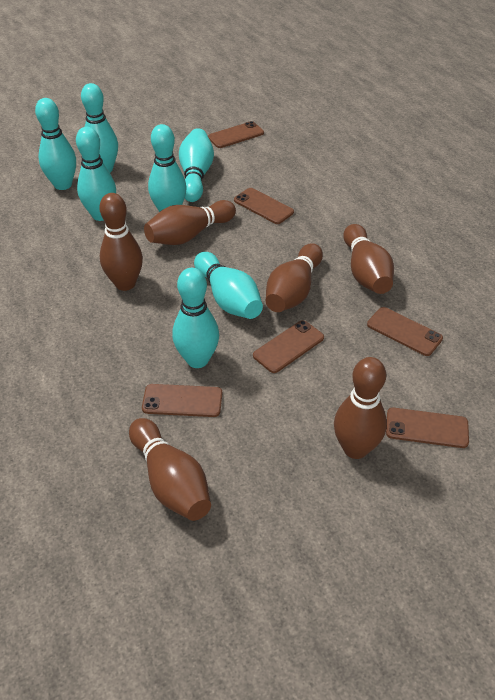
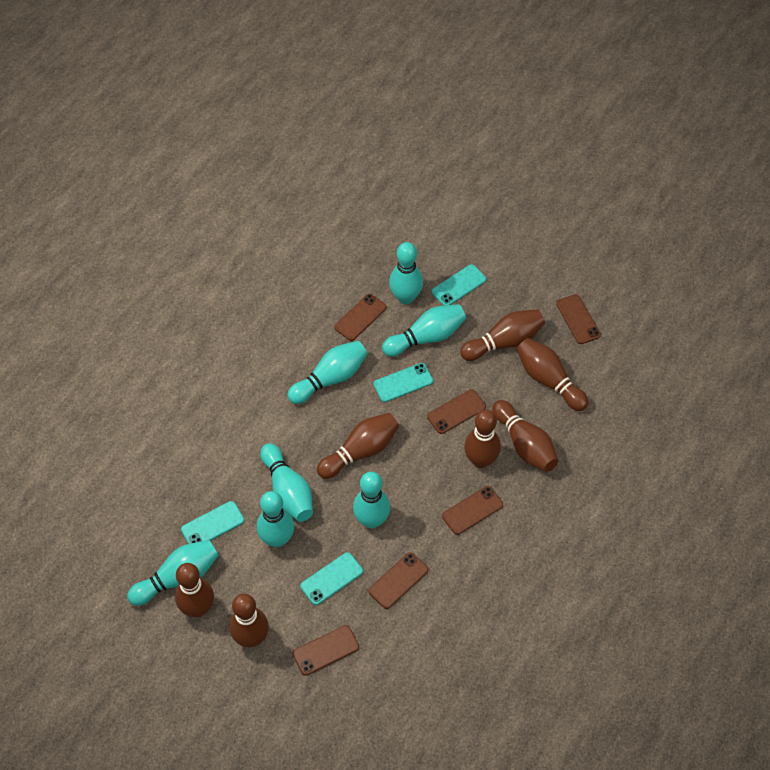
brown bowling pin: [99,193,143,291] [129,418,211,521] [144,200,236,245] [266,243,323,312] [334,357,387,459] [343,224,394,294] = 6 -> [175,563,214,617] [229,593,269,647] [317,413,399,479] [460,309,545,361] [464,410,501,468] [492,400,558,472] [516,338,589,411] = 7
turquoise phone: none = 0 -> [181,501,244,544] [300,552,363,605] [373,363,433,402] [432,264,486,306] = 4

